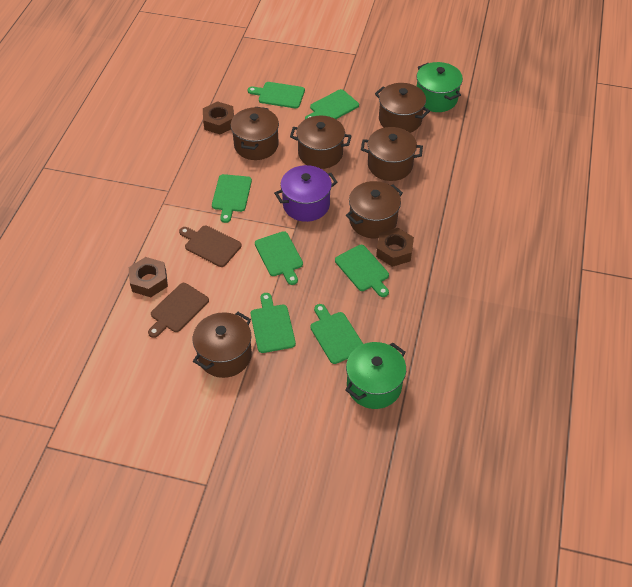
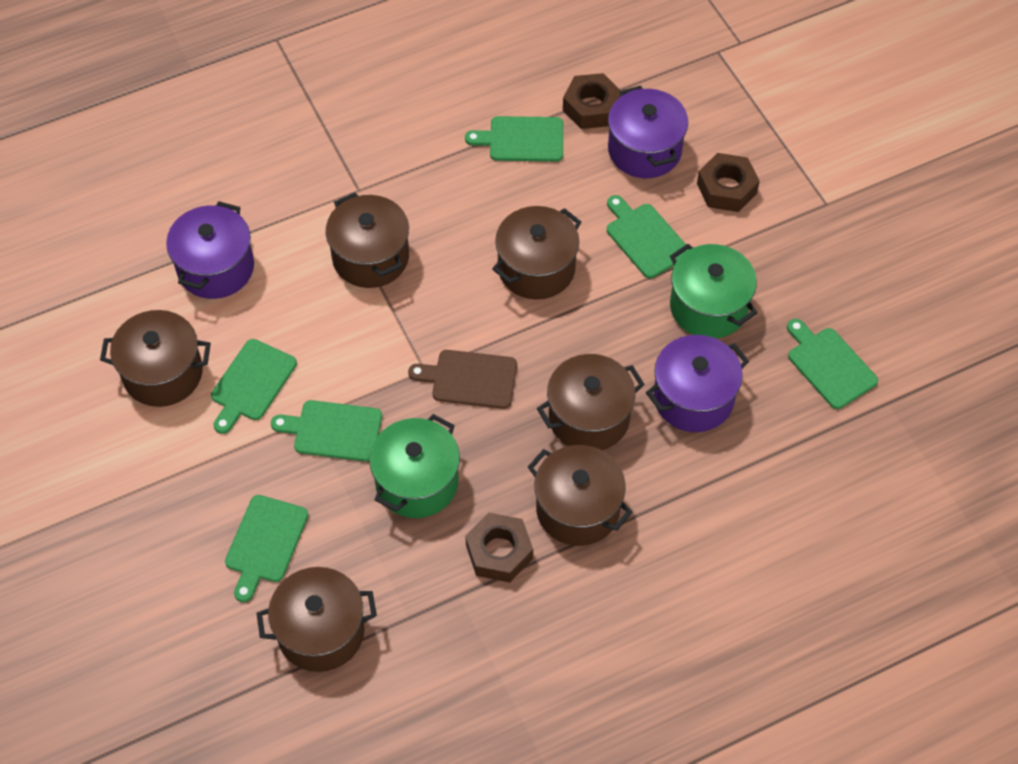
brown cutting board: [148,283,209,338] [179,225,242,267] = 2 -> [408,350,517,409] = 1
green cutting board: [212,174,252,223] [247,82,305,108] [251,293,296,353] [255,231,303,285] [305,89,359,119] [310,304,363,364] [335,245,389,297] = 7 -> [211,339,297,434] [225,495,308,602] [271,400,382,462] [465,116,563,162] [607,195,689,278] [787,319,878,409] = 6
purple pot: [274,165,338,222] = 1 -> [166,201,254,299] [608,86,688,178] [646,335,749,432] = 3

